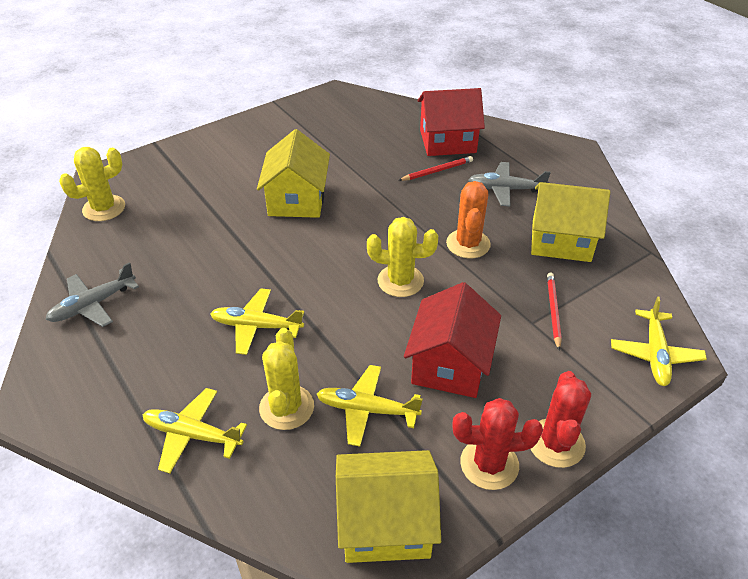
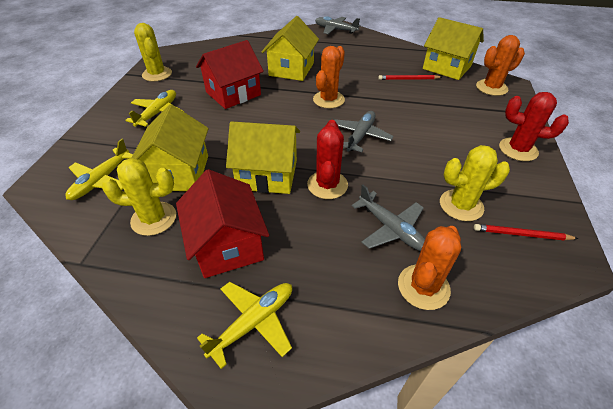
grey plane: [45,262,139,327] [468,162,551,207] = 2 -> [315,16,360,34] [334,111,394,152] [352,184,425,251] = 3
orange cactus: [446,181,491,259] = 1 -> [313,46,345,108] [398,226,461,310] [476,35,525,96] = 3
yellow house: [257,129,330,218] [336,450,441,563] [531,182,610,262] = 3 -> [132,104,209,191] [226,121,300,194] [262,16,319,81] [423,17,484,80] = 4
yellow plane: [143,388,247,473] [210,288,304,355] [317,365,423,447] [611,296,707,386] = 4 -> [65,139,133,200] [125,90,184,127] [197,282,292,369] = 3

